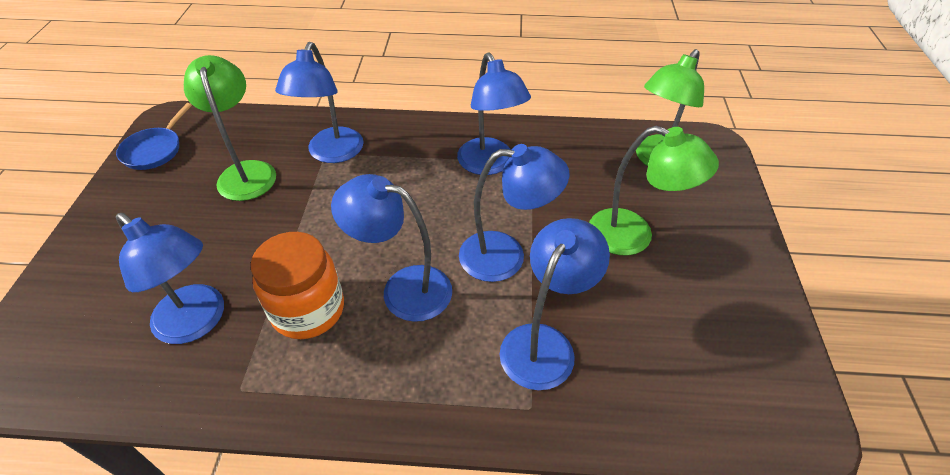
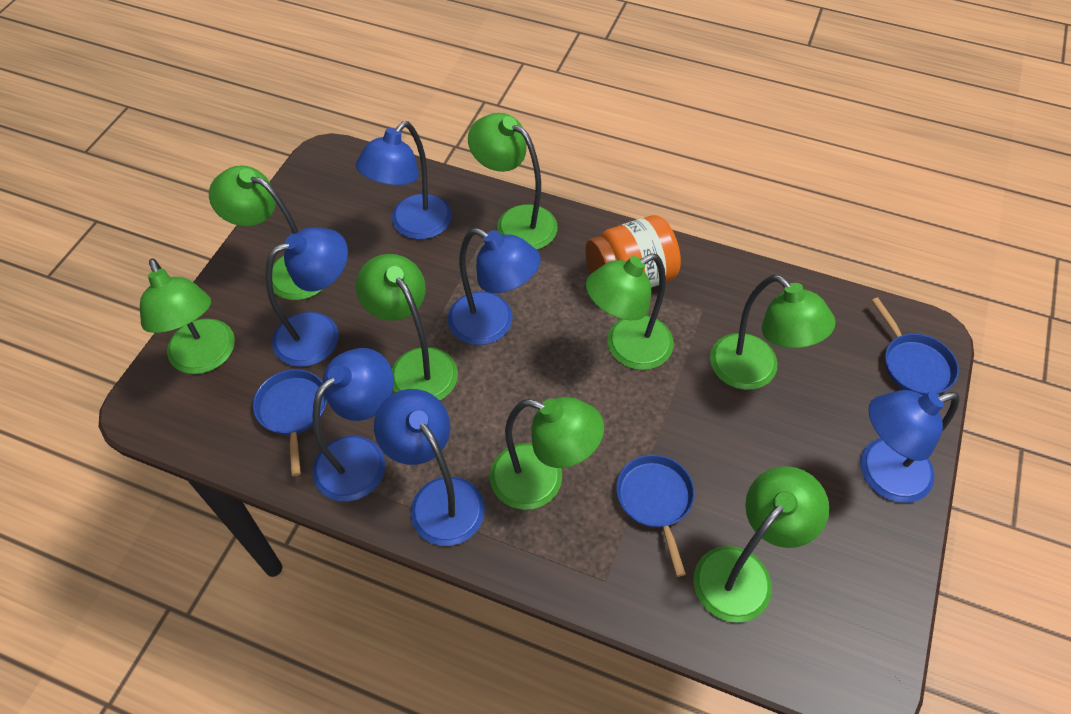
blue pan: [116,103,192,170] = 1 -> [253,369,327,476] [616,455,695,577] [871,297,959,395] = 3
green lamp: [184,55,276,201] [589,126,719,255] [636,49,704,166] = 3 -> [140,258,235,374] [209,165,323,300] [356,254,458,400] [468,113,558,250] [490,397,604,510] [586,254,674,370] [693,466,829,623] [710,275,836,390] = 8

